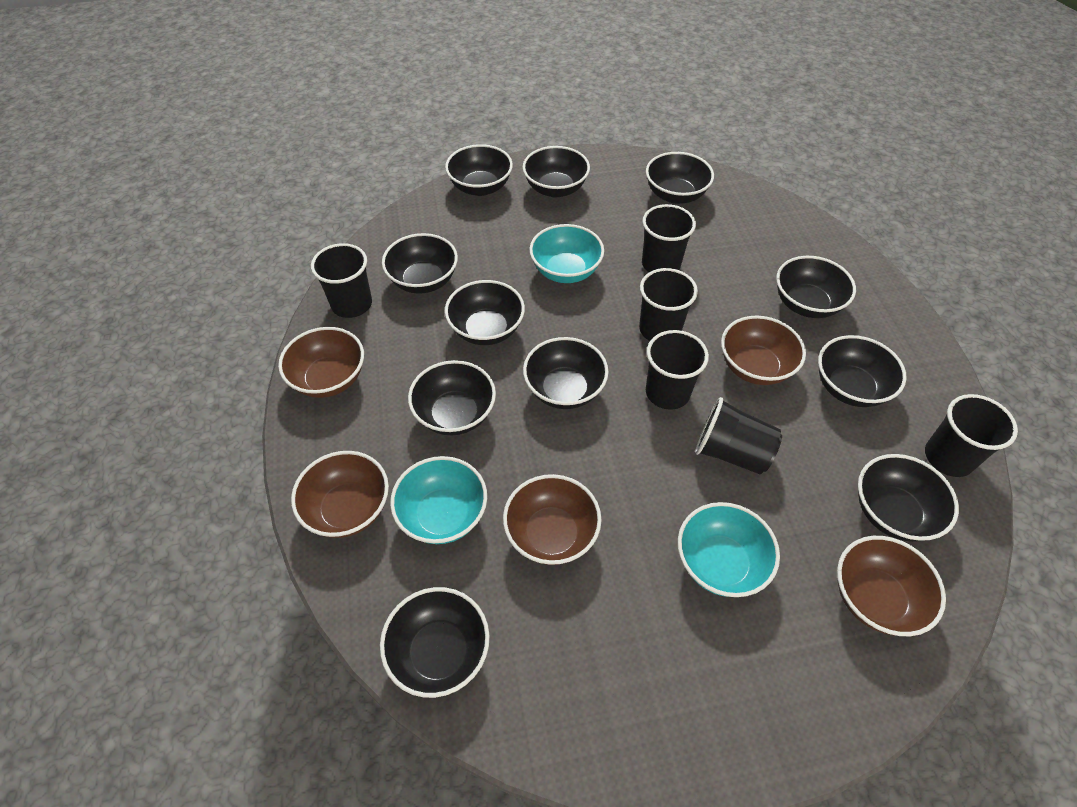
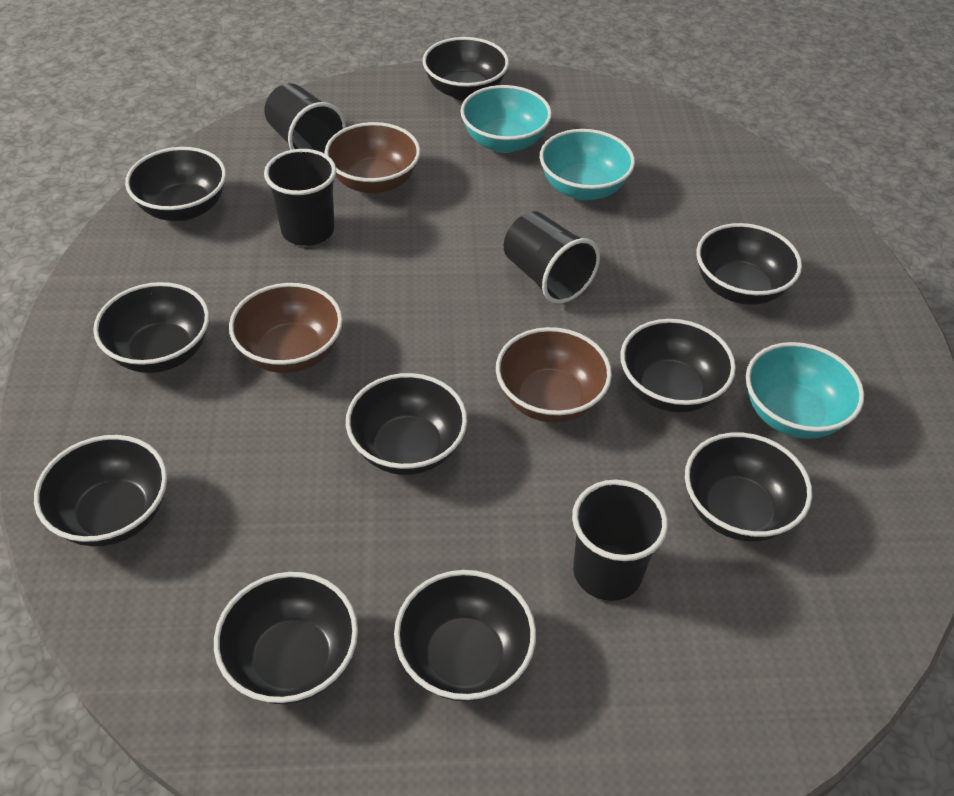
black bowl: [380,587,490,698] [382,233,458,294] [408,360,496,435] [445,144,513,196] [445,280,525,345] [522,146,590,197] [523,337,609,409] [646,152,714,204] [776,256,856,318] [818,335,907,407] [858,454,959,542] = 11 -> [34,435,167,546] [93,282,209,373] [125,147,226,221] [214,572,358,704] [346,373,467,475] [394,570,536,701] [422,37,509,101] [620,319,736,413] [685,432,812,541] [696,223,802,305] = 10
black cup: [311,243,372,318] [639,268,698,341] [642,204,696,272] [646,330,709,410] [695,397,782,474] [925,394,1018,477] = 6 -> [264,83,346,154] [264,149,336,246] [504,211,600,304] [572,480,668,601] = 4
brown bowl: [278,327,364,398] [291,451,389,538] [503,474,601,565] [721,316,806,385] [837,536,946,636] = 5 -> [229,283,343,373] [324,122,420,194] [496,327,612,423] = 3

